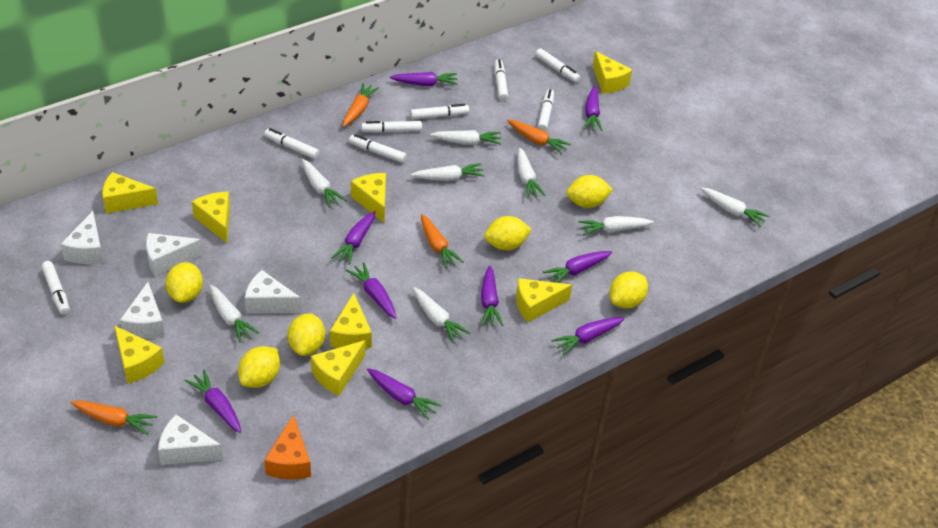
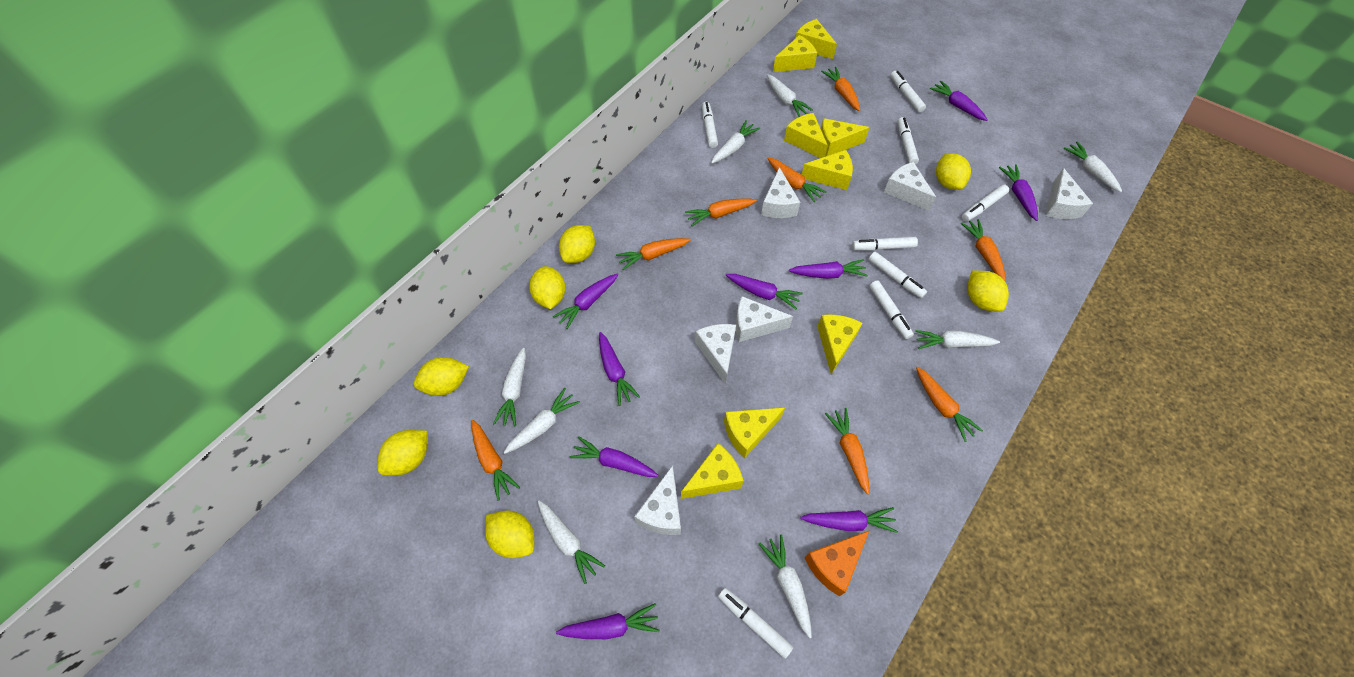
orange carrot: [70,400,157,435] [343,83,379,127] [421,214,463,269] [507,120,571,154] = 4 -> [471,420,520,501] [616,238,691,270] [685,198,757,226] [767,157,826,202] [821,67,860,111] [825,408,869,495] [916,367,983,442] [961,219,1006,281] = 8
white cheese: [61,211,104,264] [120,282,165,339] [146,233,203,276] [158,415,223,465] [245,270,302,313] = 5 -> [634,465,681,535] [695,324,736,385] [736,296,793,342] [761,167,800,218] [884,162,936,211] [1045,168,1093,219] = 6
yellow lemon: [165,262,203,303] [238,346,280,388] [288,313,325,356] [484,216,532,250] [567,175,613,208] [610,271,648,309] = 6 -> [378,430,427,476] [414,357,469,396] [485,511,534,558] [529,266,565,309] [559,225,595,263] [936,153,971,190] [967,271,1009,312] = 7

